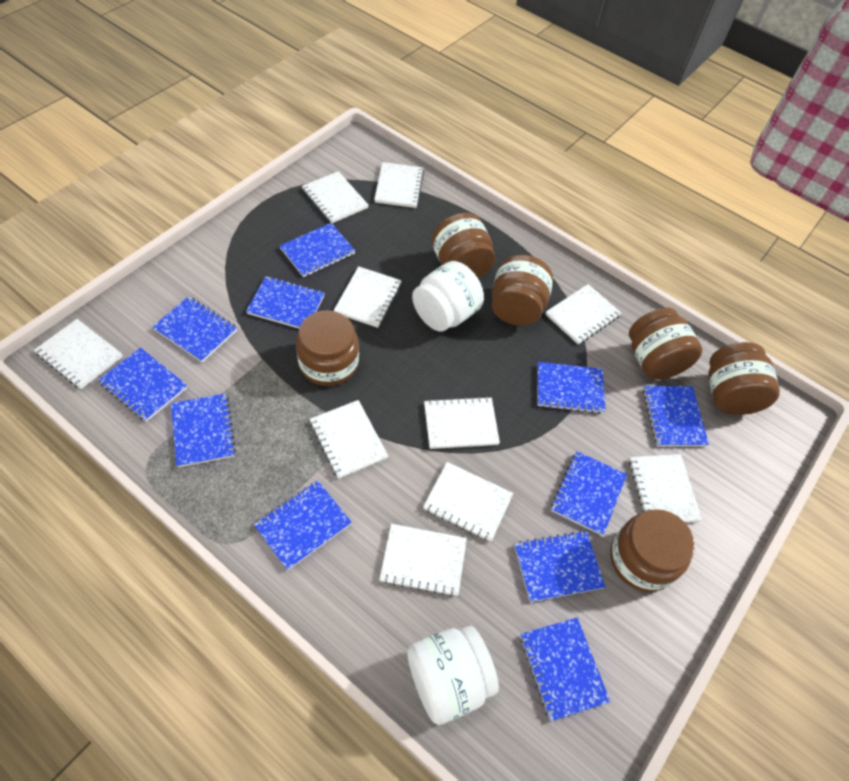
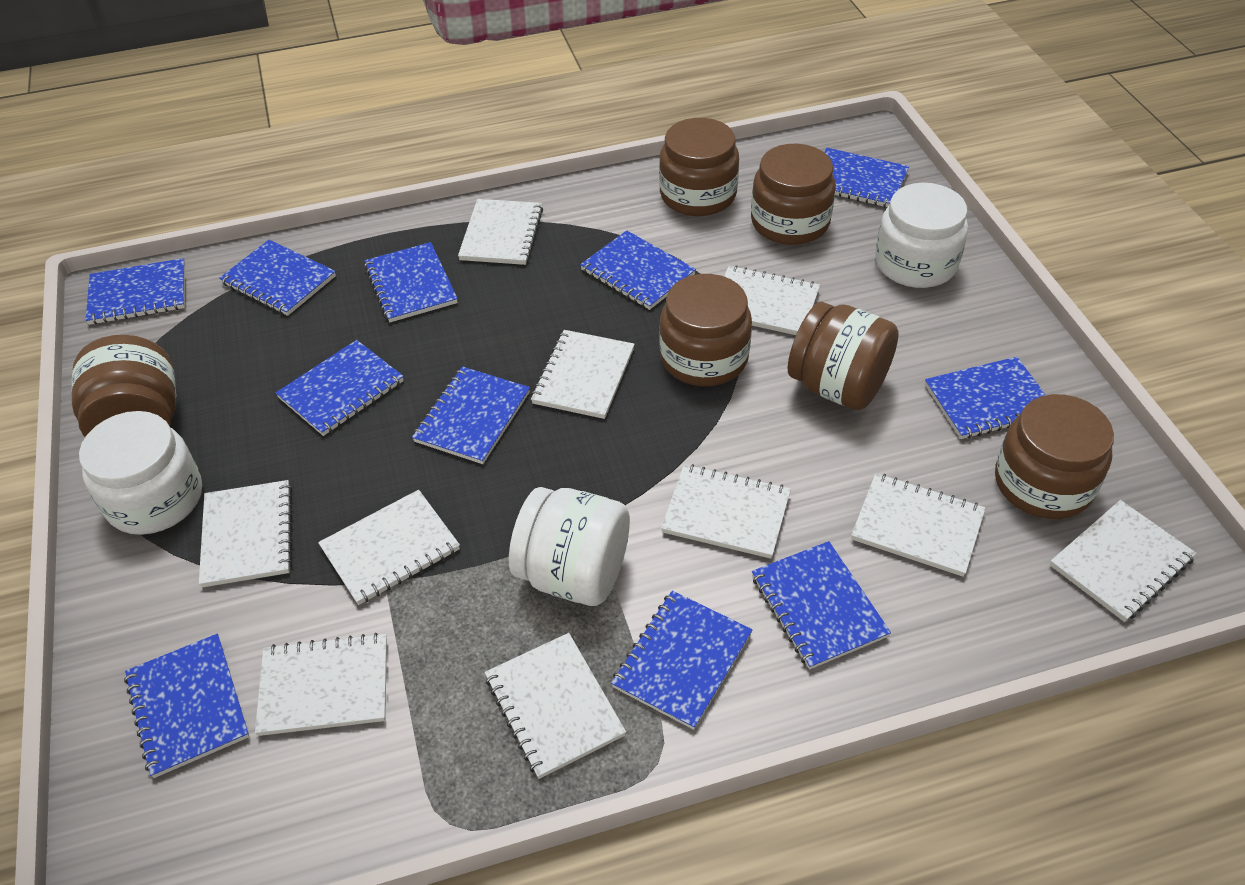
white jar: [407,626,499,725] [412,261,484,332] = 2 -> [79,411,202,535] [509,487,630,606] [875,183,968,288] = 3

